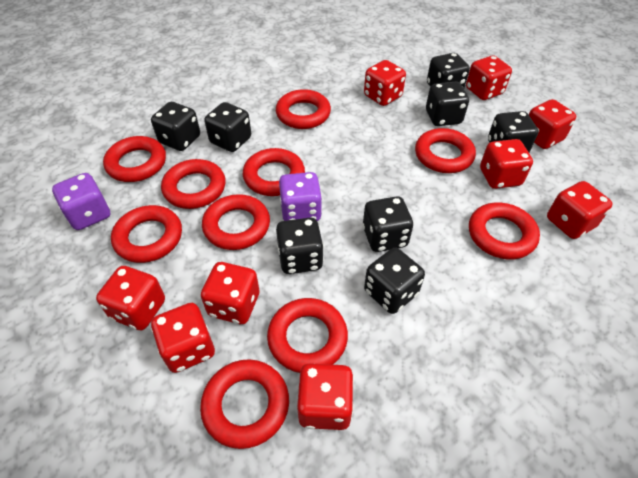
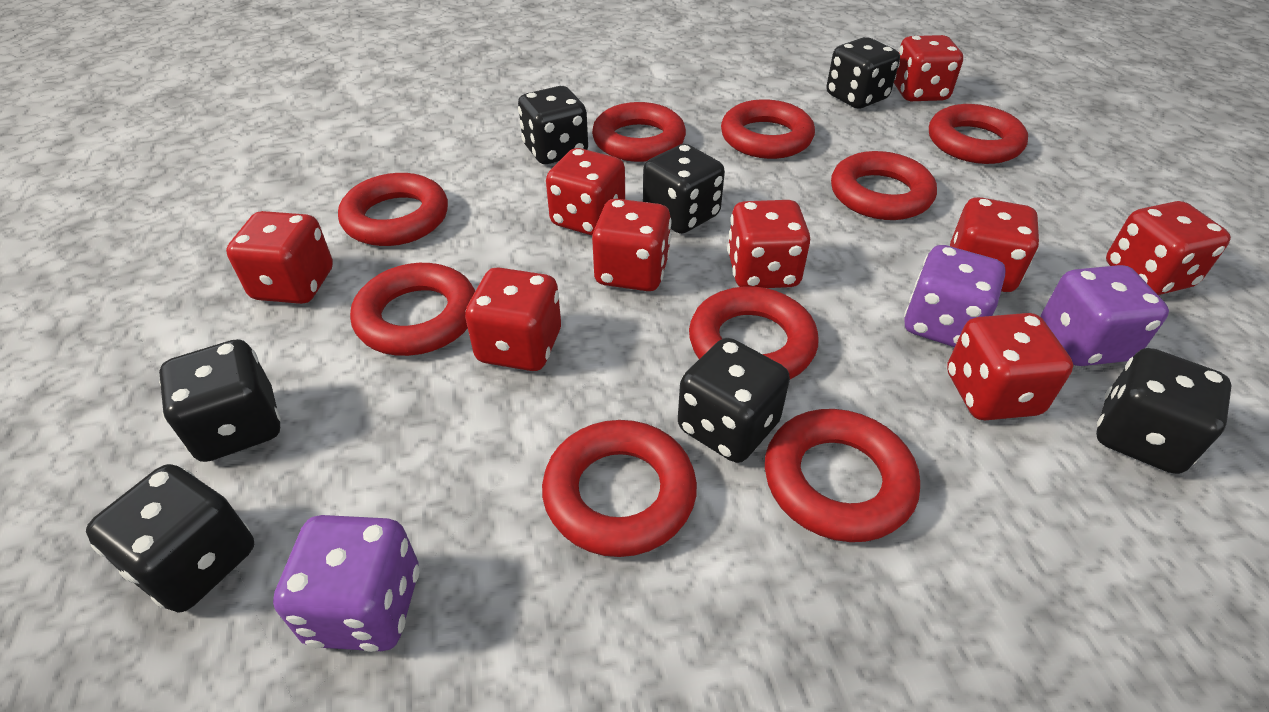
black dice: [151,102,200,151] [204,102,251,152] [276,218,324,274] [362,196,413,252] [364,248,425,314] [426,82,469,126] [427,53,470,88] [488,111,538,153] = 8 -> [86,464,254,613] [159,339,281,462] [518,86,588,164] [643,144,725,234] [678,338,790,463] [827,37,900,109] [1096,348,1232,474] = 7
purple dice: [52,173,110,230] [279,172,322,221] = 2 -> [273,515,420,652] [904,245,1006,347] [1041,265,1169,366] = 3
red ring: [103,136,166,182] [111,205,182,263] [161,159,225,209] [200,359,289,449] [202,194,270,250] [243,148,305,196] [267,298,348,373] [276,89,331,129] [415,128,476,173] [469,202,540,260] = 10 -> [338,173,448,246] [350,263,475,356] [542,420,697,557] [592,102,686,162] [689,287,819,379] [721,99,815,159] [765,409,920,542] [831,151,937,220] [929,104,1028,164] = 9

